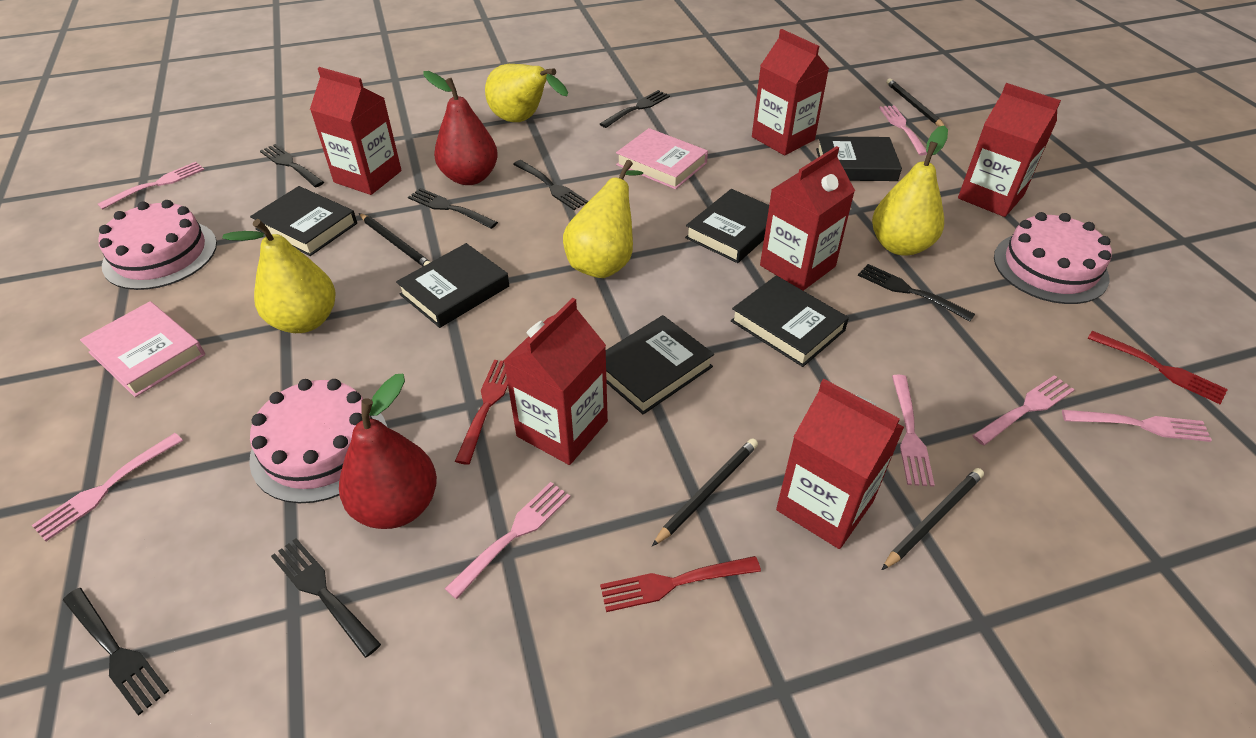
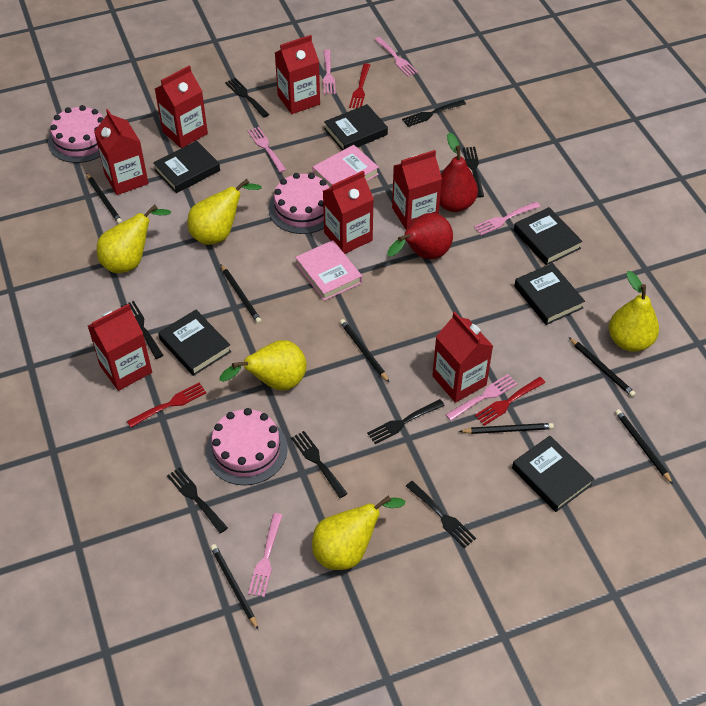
black fork: [63,588,169,715] [260,144,324,187] [271,538,381,658] [408,188,498,229] [513,160,588,210] [600,90,670,128] [858,264,975,322] = 7 -> [121,301,163,359] [167,467,228,533] [225,78,269,118] [291,431,348,498] [367,399,445,444] [402,100,466,127] [406,481,476,548] [463,147,484,198] = 8
black pencil: [359,213,431,266] [652,438,758,546] [882,468,984,570] [886,78,946,127] = 4 -> [86,173,122,224] [210,544,258,630] [220,264,262,324] [340,319,390,383] [459,423,554,434] [569,337,636,397] [615,409,673,484] = 7
pink fork: [32,433,183,541] [98,162,205,210] [445,482,570,599] [879,105,927,156] [892,375,935,487] [972,375,1075,446] [1062,410,1212,442] = 7 -> [248,127,286,173] [248,513,283,597] [323,50,336,95] [374,37,418,77] [446,374,517,421] [474,201,540,235] = 6
red carton: [310,67,402,195] [503,298,608,465] [752,29,829,155] [760,146,855,291] [776,379,904,549] [958,83,1061,217] = 6 -> [88,304,152,391] [94,109,149,195] [155,65,208,148] [275,35,320,114] [323,171,374,254] [392,150,442,231] [432,312,493,403] = 7
yellow pear: [222,219,336,333] [485,64,568,122] [563,160,643,278] [872,125,948,256] = 4 -> [97,204,171,273] [187,179,262,245] [219,340,307,391] [312,495,405,570] [609,271,659,352] = 5

